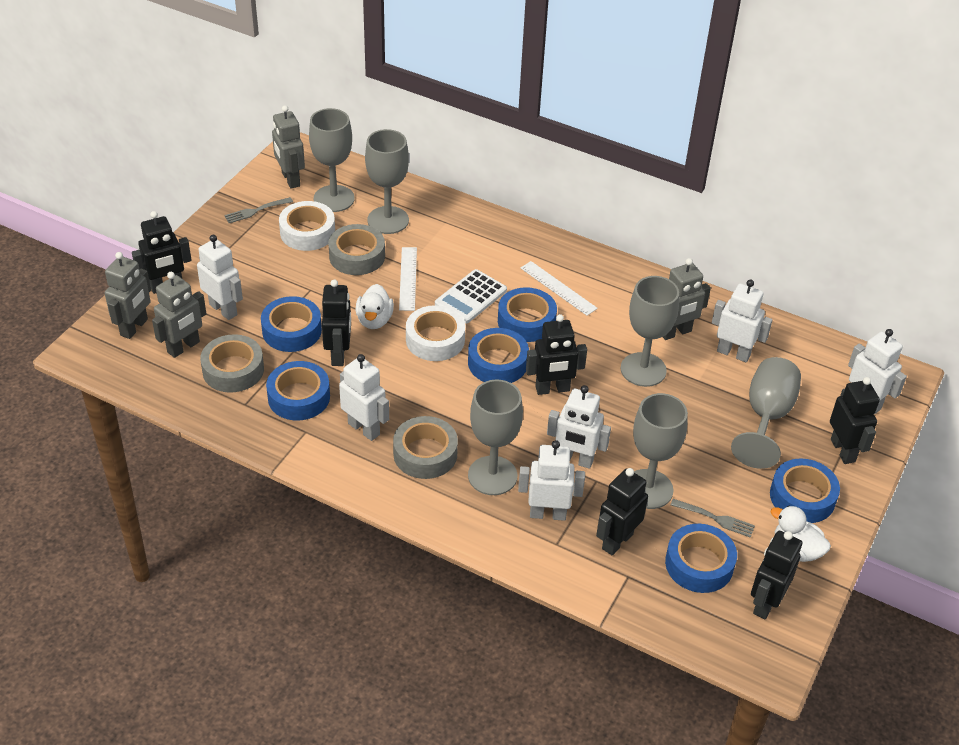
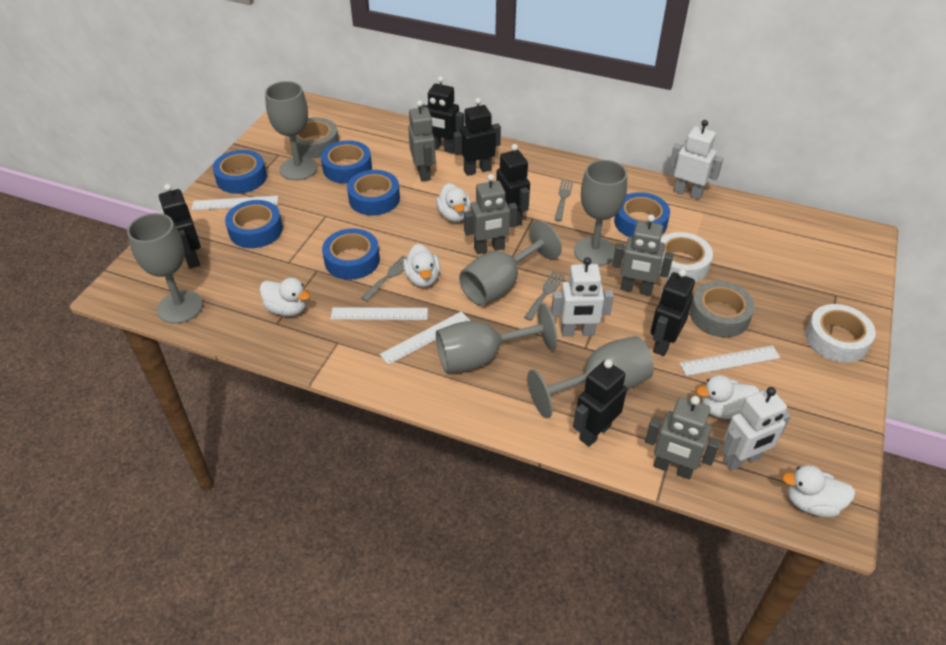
grey fork: [224,197,293,223] [671,499,755,538] = 2 -> [361,256,407,301] [524,271,565,321] [554,179,573,221] = 3
grey tape: [200,334,264,393] [328,224,385,275] [393,416,458,479] = 3 -> [295,117,339,158] [690,281,755,338] = 2
white calculator: [435,269,507,324] = 1 -> none = 0
white duck: [356,284,394,329] [770,506,831,562] = 2 -> [260,278,310,316] [403,244,440,287] [436,183,471,222] [696,375,760,419] [782,465,855,517] = 5
white robot: [197,235,243,320] [339,354,389,441] [518,440,585,521] [547,385,611,469] [712,279,773,362] [848,329,907,414] = 6 -> [551,257,614,337] [669,120,723,200] [722,387,791,471] = 3
white ruler: [399,247,417,311] [521,261,598,316] = 2 -> [192,196,278,210] [331,307,428,320] [380,311,471,365] [680,346,780,376] = 4

